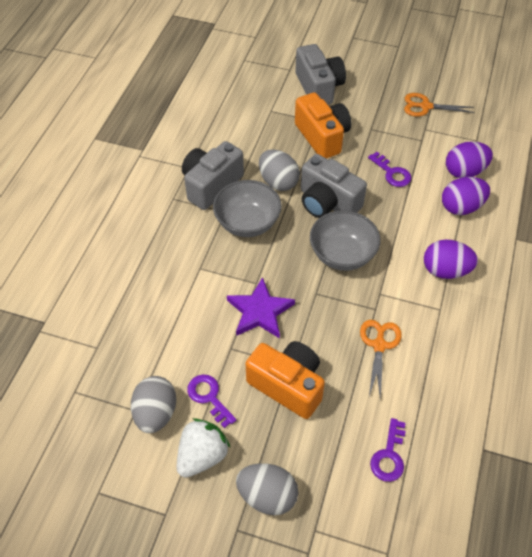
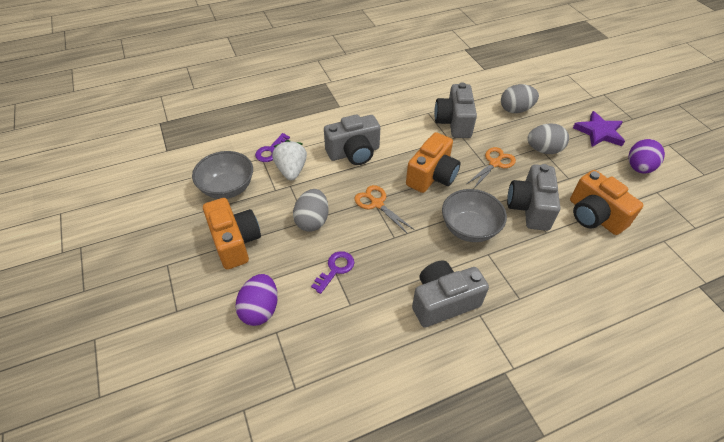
grey camera: [182,141,244,210] [295,44,346,105] [301,154,367,218] = 3 -> [324,114,380,165] [412,260,489,328] [434,82,477,138] [507,164,560,231] = 4
orange camera: [245,341,325,419] [295,92,352,159] = 2 -> [203,198,261,270] [406,132,460,193] [570,170,644,235] = 3
purple egg: [424,240,478,279] [442,177,490,215] [446,142,493,178] = 3 -> [235,274,278,326] [628,139,665,174] = 2
purple key: [187,374,236,428] [368,152,411,187] [370,418,406,482] = 3 -> [255,133,290,162] [311,251,354,294] = 2

